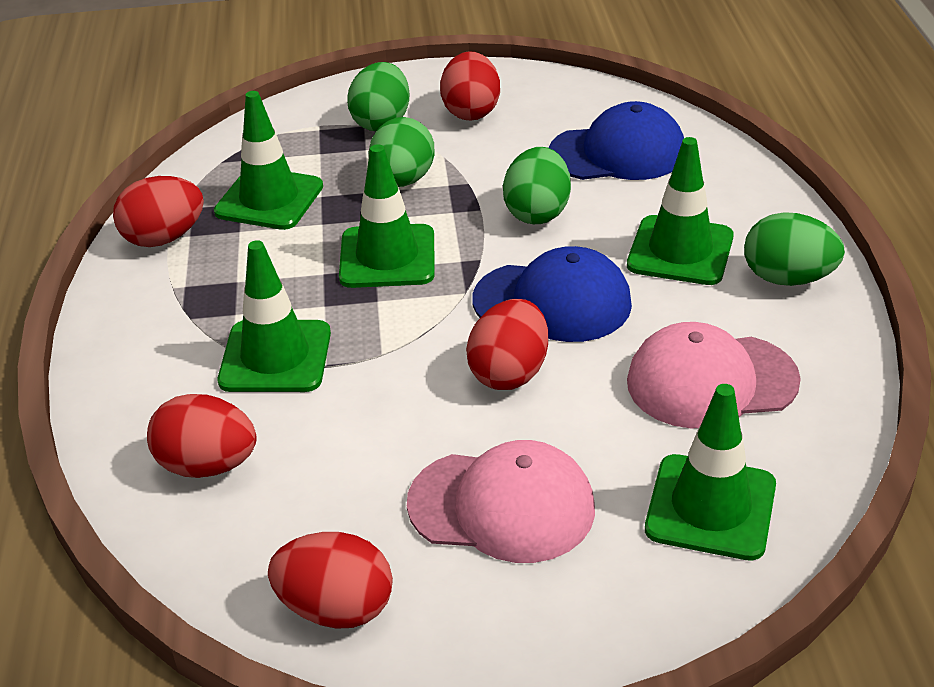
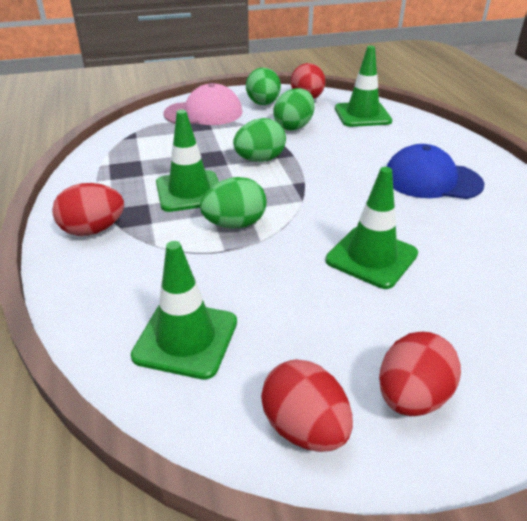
blue cap: [473,246,632,342] [549,101,684,180] = 2 -> [386,144,485,199] = 1
green traffic cone: [214,91,323,230] [218,240,331,392] [339,144,435,288] [627,137,734,285] [645,384,776,561] = 5 -> [131,241,237,380] [156,110,219,212] [325,167,418,289] [335,46,392,127] = 4
pink cap: [407,440,595,563] [627,322,801,428] = 2 -> [163,83,242,125] = 1
red egg: [113,176,204,247] [147,394,257,478] [268,532,393,629] [440,51,500,121] [466,299,548,390] = 5 -> [52,183,124,236] [261,360,353,452] [291,63,325,99] [379,332,461,416] = 4

